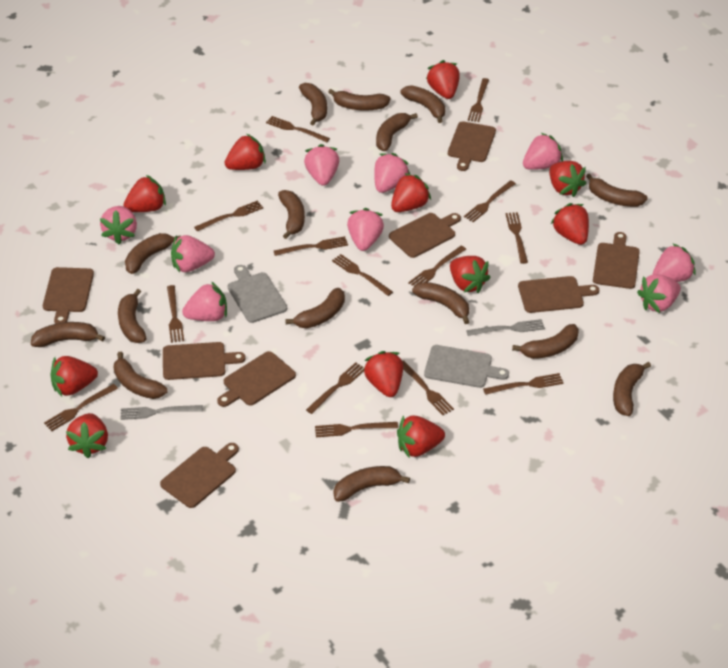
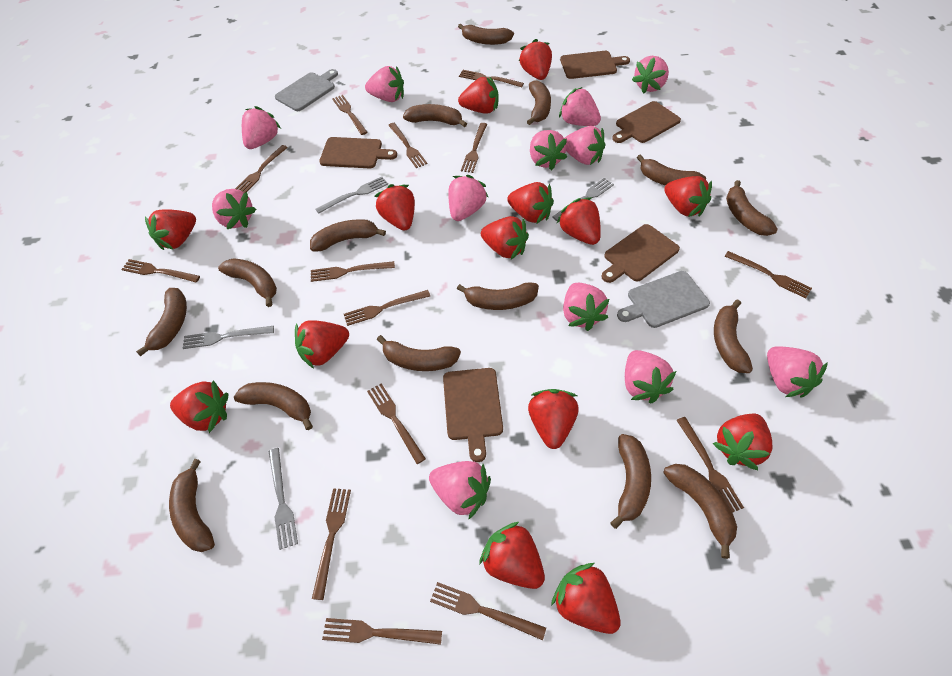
brown cutting board: [43,267,94,324] [160,443,239,508] [163,342,246,380] [217,351,296,407] [389,213,461,258] [448,121,496,171] [518,276,599,313] [593,232,640,289] = 8 -> [319,137,397,169] [443,368,503,462] [560,51,630,79] [601,224,680,283] [612,101,681,143] = 5
grey fork: [121,405,203,420] [466,319,545,336] = 2 -> [183,326,274,349] [269,448,298,550] [316,177,388,214] [553,178,614,221] = 4
pink strawberry: [100,206,137,244] [171,235,215,272] [182,281,227,321] [304,144,339,186] [347,208,384,251] [374,153,410,193] [523,133,563,170] [637,274,681,313] [652,243,696,282] = 9 -> [212,189,256,229] [242,106,281,149] [365,66,404,102] [429,461,491,520] [448,175,488,221] [530,130,567,170] [559,87,601,126] [563,283,609,331] [564,126,605,165] [625,350,676,403] [632,56,669,94] [767,346,828,397] = 12
red strawberry: [50,356,98,396] [66,413,108,458] [124,175,166,212] [224,134,266,170] [363,351,403,397] [391,173,431,212] [397,415,445,458] [426,60,460,99] [450,256,491,293] [549,161,587,197] [551,203,589,245] = 11 -> [145,209,196,250] [170,380,228,433] [295,320,349,369] [375,184,415,231] [458,76,499,114] [479,522,545,589] [481,216,529,259] [507,182,554,223] [519,39,552,80] [528,389,579,449] [551,563,621,634] [556,197,601,245] [664,176,712,217] [713,414,772,470] = 14

